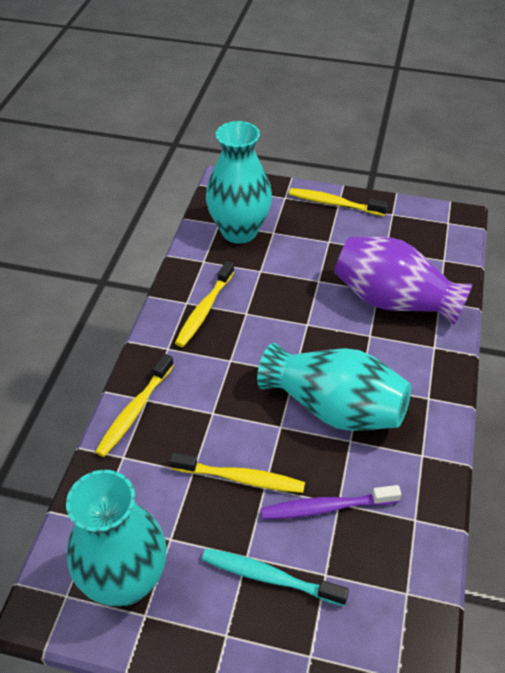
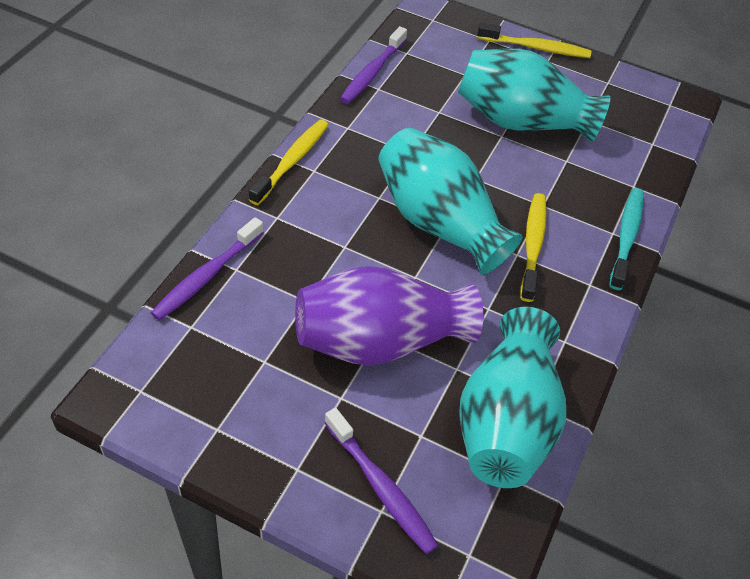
purple toothbrush: [261,485,401,519] = 1 -> [151,217,264,321] [324,408,438,554] [340,26,407,104] = 3
yellow toothbrush: [95,354,174,457] [170,452,305,493] [175,261,234,347] [289,188,388,216] = 4 -> [249,120,329,205] [477,22,591,58] [520,193,547,302] = 3

